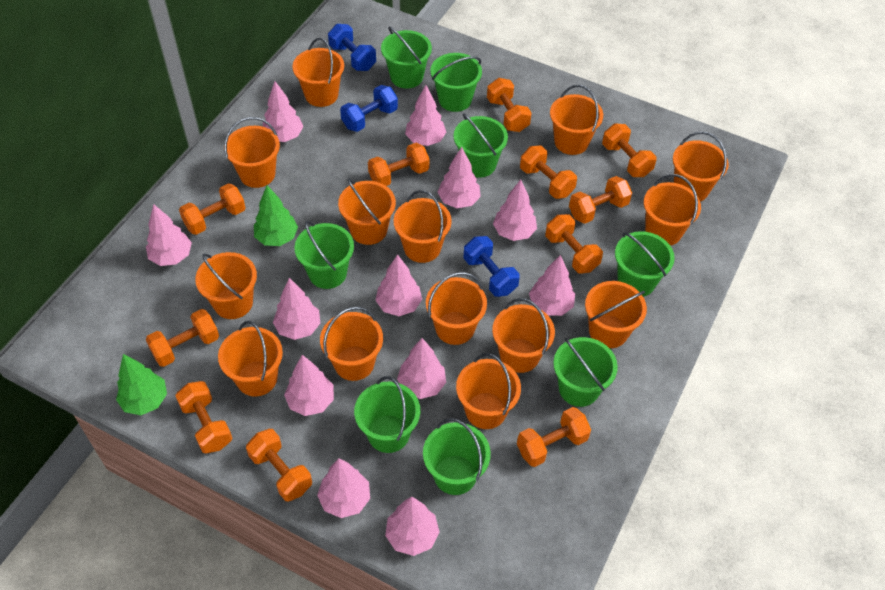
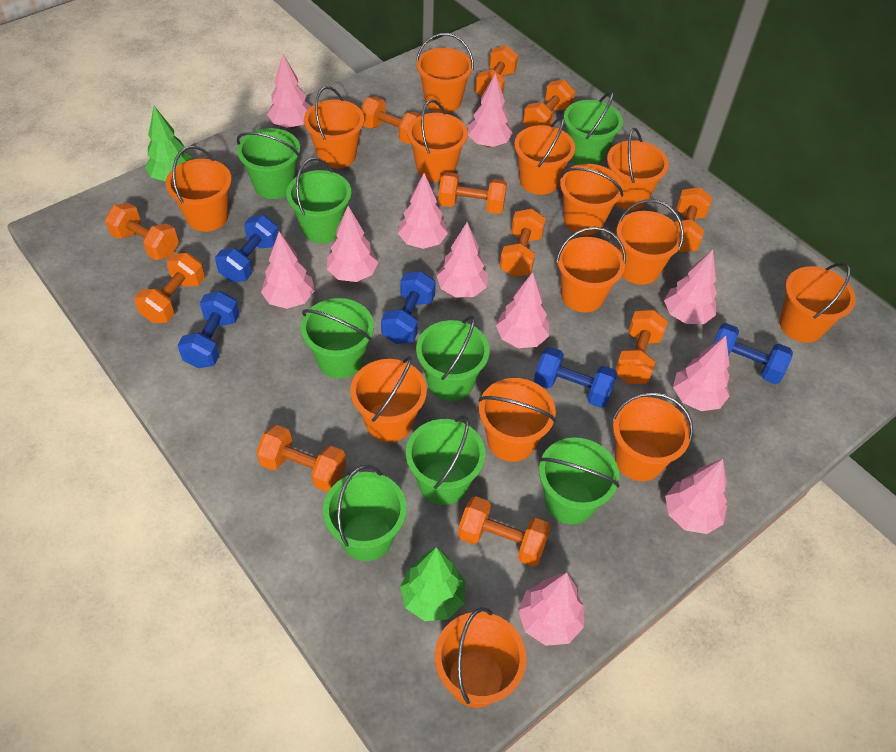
blue dumbbell: [328,24,376,71] [340,85,398,132] [463,236,520,297] = 3 -> [177,291,239,368] [215,215,278,282] [381,271,436,344] [534,347,618,408] [713,323,793,384] = 5
pink tree: [146,204,192,266] [263,81,303,142] [273,278,320,340] [284,355,334,416] [317,458,370,518] [375,254,422,316] [385,497,440,556] [397,338,446,399] [405,85,446,146] [438,147,481,208] [493,179,537,241] [529,255,575,316] = 12 -> [261,232,315,309] [267,54,311,129] [327,206,378,282] [398,173,448,249] [436,222,488,297] [468,73,513,147] [496,272,549,348] [518,572,584,646] [664,250,717,324] [665,459,727,534] [673,336,730,411] = 11

